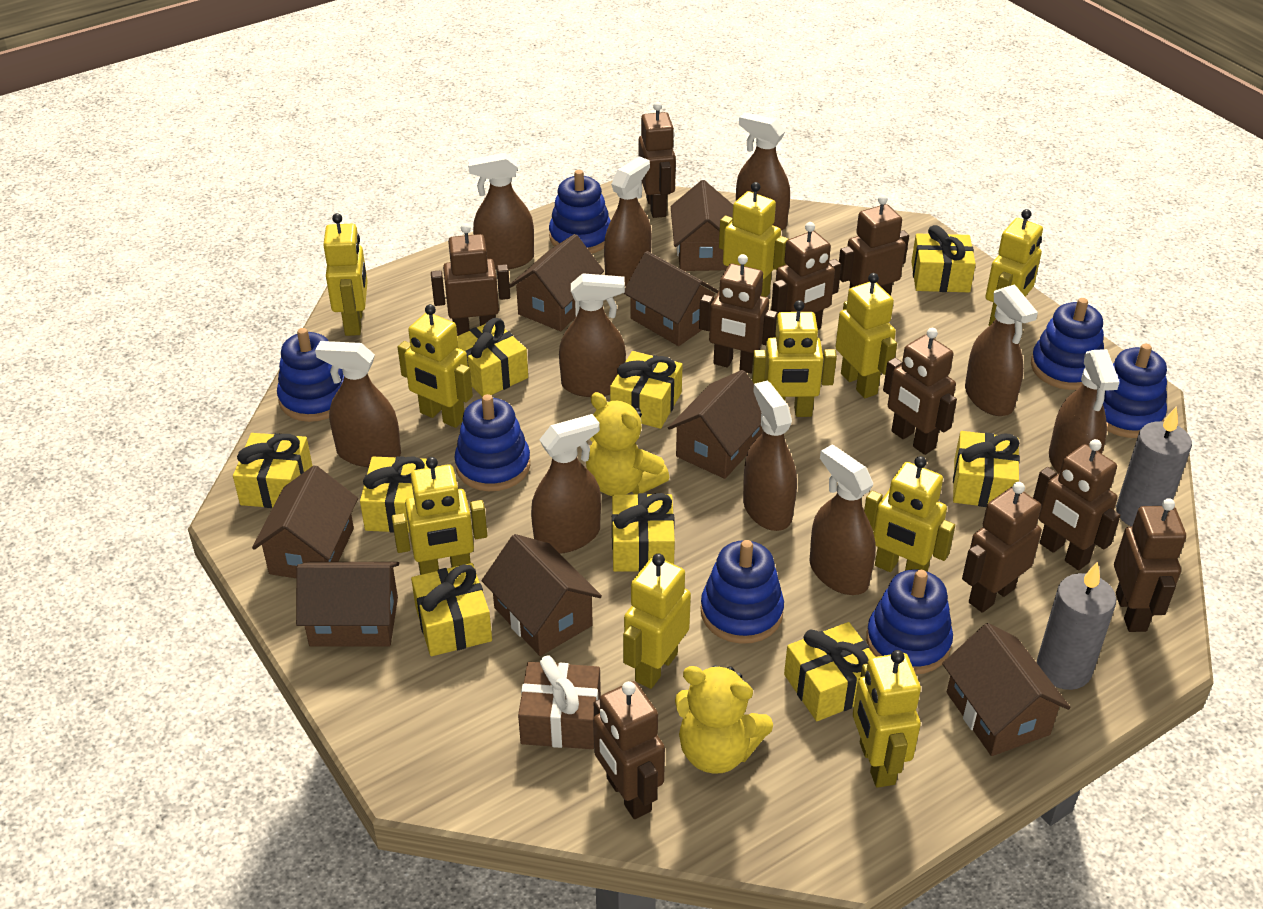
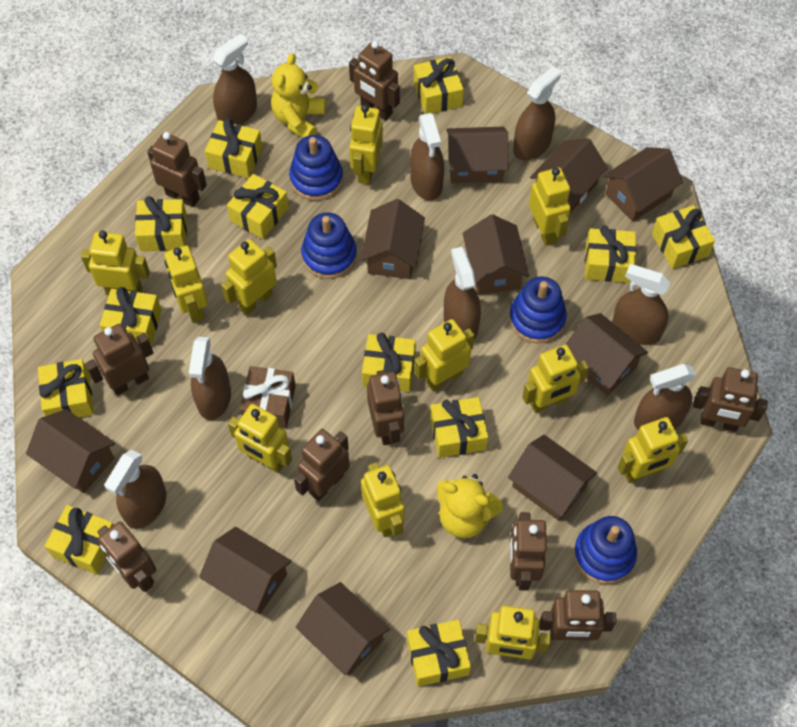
blue stacking toy: [277,328,344,422] [454,394,530,491] [549,170,611,254] [701,540,784,644] [866,570,953,674] [1031,298,1104,390] [1103,344,1167,438] = 7 -> [289,135,343,201] [301,212,357,279] [509,276,567,343] [574,516,637,584] = 4
brown house: [252,465,358,578] [296,562,399,647] [482,534,602,656] [510,234,604,331] [623,251,719,346] [668,370,763,479] [671,180,733,271] [942,623,1071,756] = 8 -> [26,409,115,493] [199,527,291,614] [296,582,390,676] [361,199,425,279] [446,127,508,183] [463,214,529,295] [508,435,597,521] [530,138,608,213] [566,313,648,396] [603,147,683,222] = 10
brown robot: [431,223,510,336] [593,681,665,819] [638,102,676,218] [699,254,778,374] [771,222,841,330] [839,195,909,296] [883,328,957,455] [962,482,1042,613] [1033,439,1120,570] [1114,498,1186,632] = 10 -> [85,324,153,396] [97,522,157,592] [147,132,207,207] [294,429,350,501] [349,41,400,121] [367,370,404,445] [510,512,547,590] [540,590,617,640] [693,367,768,432] = 9
brown spray bottle: [315,341,401,467] [468,153,534,270] [531,414,601,554] [559,273,626,397] [604,156,652,286] [736,112,790,231] [743,380,797,531] [809,444,876,595] [965,284,1038,416] [1049,349,1120,474] = 10 -> [104,450,166,529] [189,337,231,420] [212,33,257,125] [410,113,444,201] [444,247,481,340] [513,66,561,160] [612,264,670,345] [634,364,696,430] = 8
grey candle: [1037,562,1116,690] [1116,407,1192,527] = 2 -> none = 0
yellow gift: [233,433,312,508] [360,456,428,533] [411,563,492,656] [457,318,528,397] [610,351,683,429] [612,493,675,572] [784,622,875,721] [911,225,976,292] [953,431,1020,507] = 9 -> [38,359,94,418] [45,505,113,575] [100,287,162,346] [135,196,187,251] [205,118,262,178] [227,174,289,239] [362,333,416,392] [407,620,471,687] [414,57,464,114] [430,397,488,458] [585,226,636,283] [652,205,715,269] = 12
yellow robot: [323,213,368,336] [392,457,487,575] [398,304,473,428] [623,554,691,689] [719,182,788,297] [752,300,837,417] [835,273,897,398] [853,650,921,788] [864,456,955,572] [985,209,1043,326] = 10 -> [81,231,150,294] [164,246,208,323] [221,239,277,315] [228,404,292,473] [349,105,383,184] [361,462,405,537] [414,319,474,391] [475,606,551,659] [522,344,588,413] [529,167,571,246] [618,417,688,483] = 11

